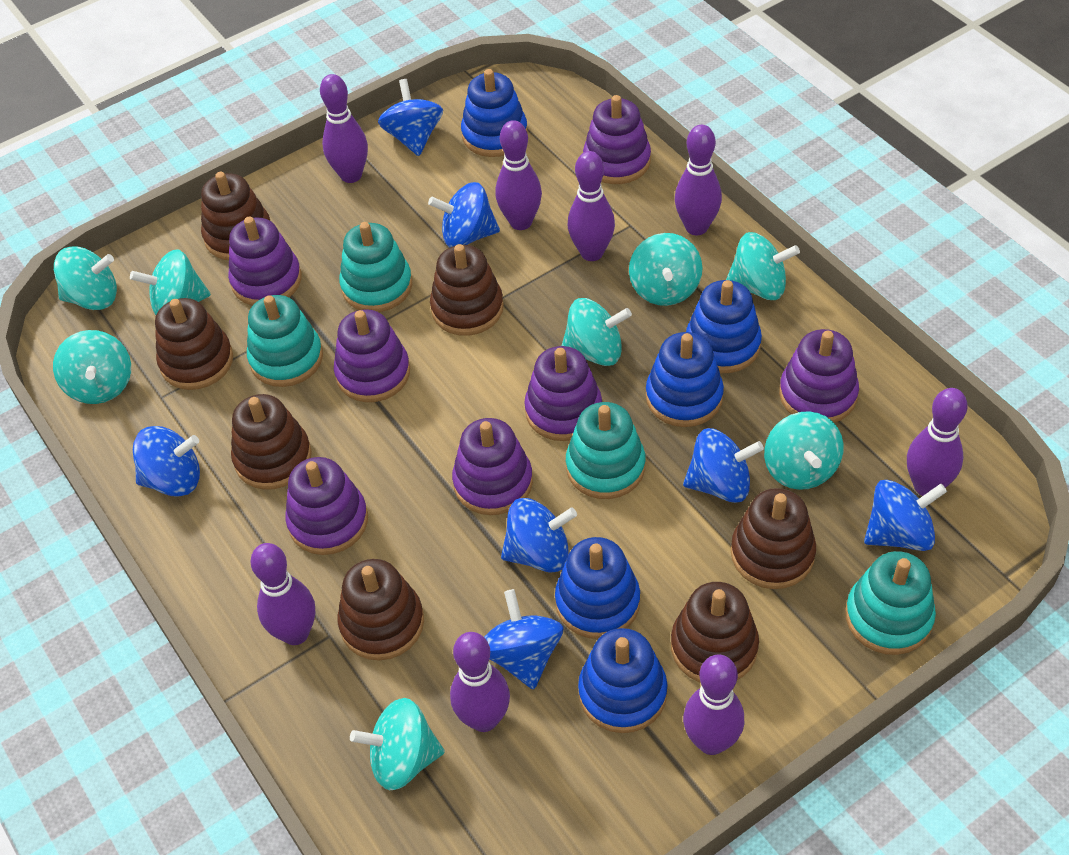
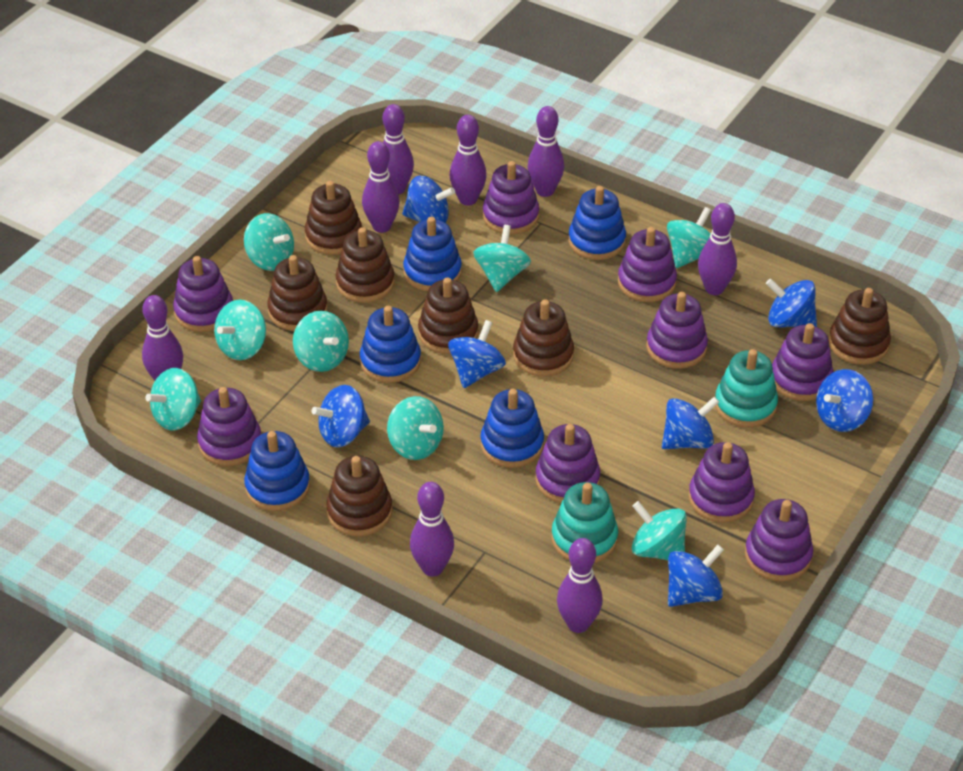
purple stacking toy: [228,217,302,306] [285,457,368,555] [334,309,410,402] [452,418,533,515] [524,346,602,441] [583,95,651,184] [779,329,859,423] = 7 -> [173,256,233,332] [197,387,261,466] [483,161,539,235] [535,424,600,503] [618,227,677,302] [647,292,708,369] [688,442,755,523] [745,499,813,582] [772,323,833,401] = 9
turquoise stacking toy: [247,295,323,387] [339,222,412,312] [566,402,645,499] [845,551,936,655] = 4 -> [552,482,618,563] [715,349,778,427] = 2

